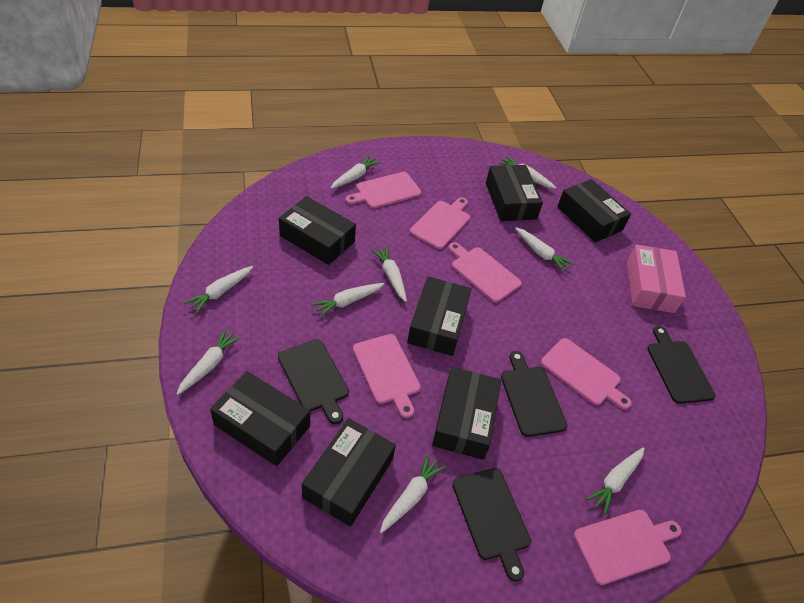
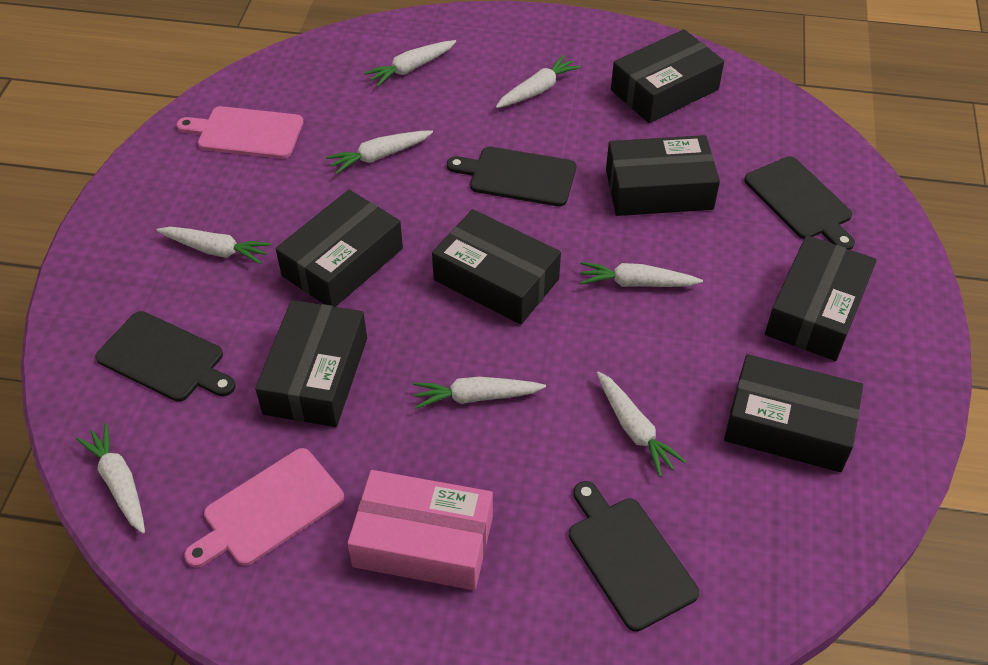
pink cutting board: [346,172,421,209] [353,334,421,418] [410,197,470,249] [448,242,522,302] [541,338,632,410] [574,510,682,585] = 6 -> [177,106,303,159] [184,448,344,568] = 2
white carrot: [177,328,242,395] [184,266,253,314] [311,283,384,318] [331,155,381,189] [371,246,407,302] [380,453,446,533] [499,156,556,189] [515,227,574,273] [586,447,645,515] = 9 -> [76,423,145,534] [157,227,271,265] [326,130,433,174] [364,40,456,87] [413,377,546,409] [496,55,581,108] [580,262,703,287] [597,371,687,477] = 8

